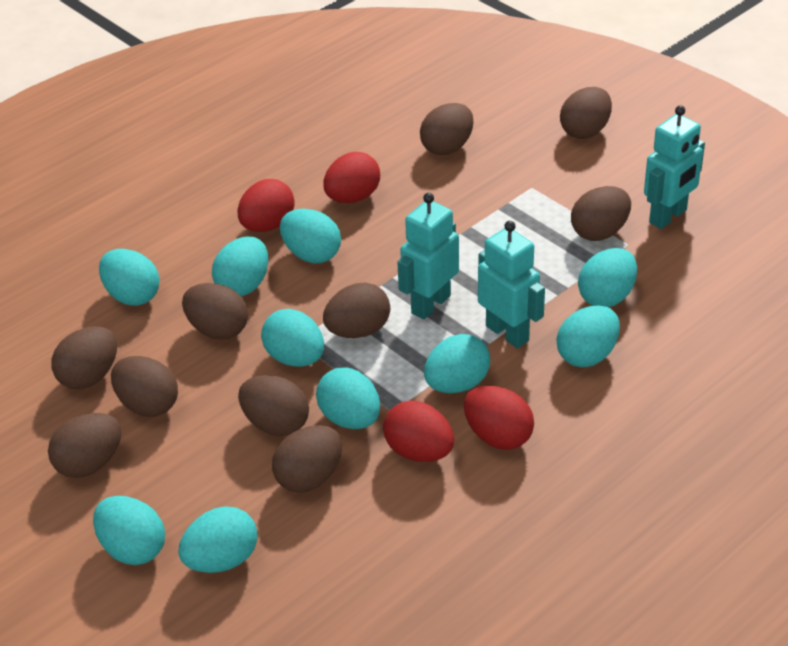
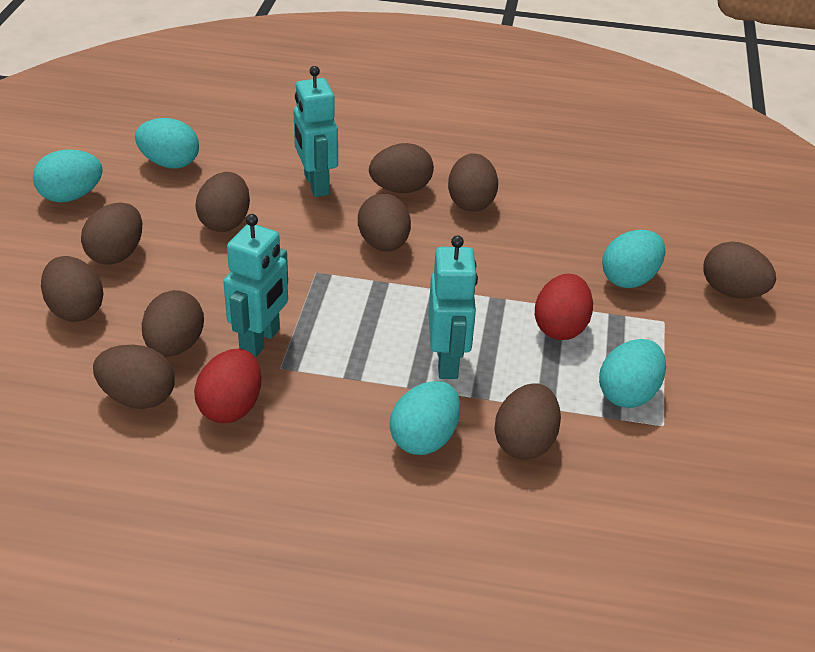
red egg: [237,179,295,232] [323,152,380,203] [383,401,454,462] [464,386,534,450] = 4 -> [194,348,261,423] [535,274,593,340] = 2
turquoise egg: [93,496,165,565] [99,249,160,306] [179,507,258,573] [212,237,268,296] [261,309,324,367] [280,209,341,263] [316,367,380,429] [424,334,490,393] [557,305,620,368] [578,248,637,307] = 10 -> [33,149,103,203] [135,118,199,169] [390,381,460,455] [599,339,666,408] [602,230,666,288] = 5

